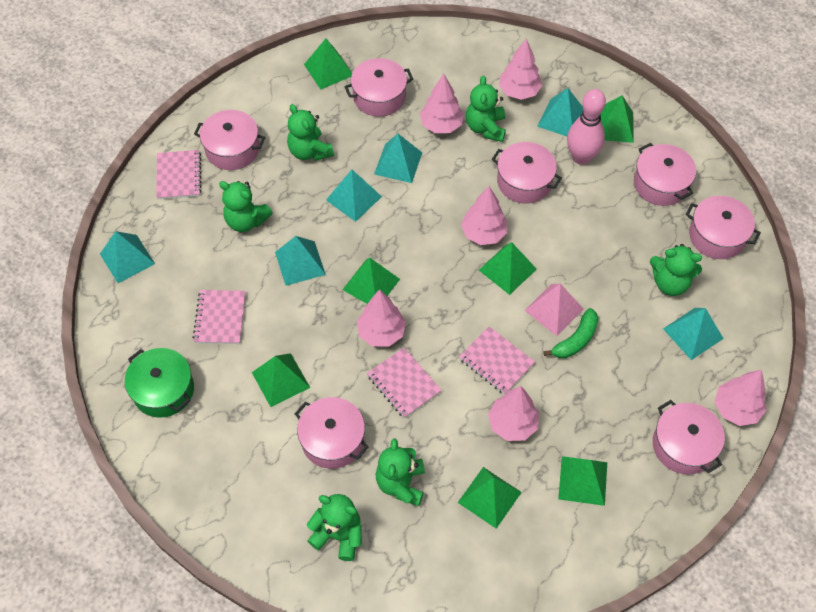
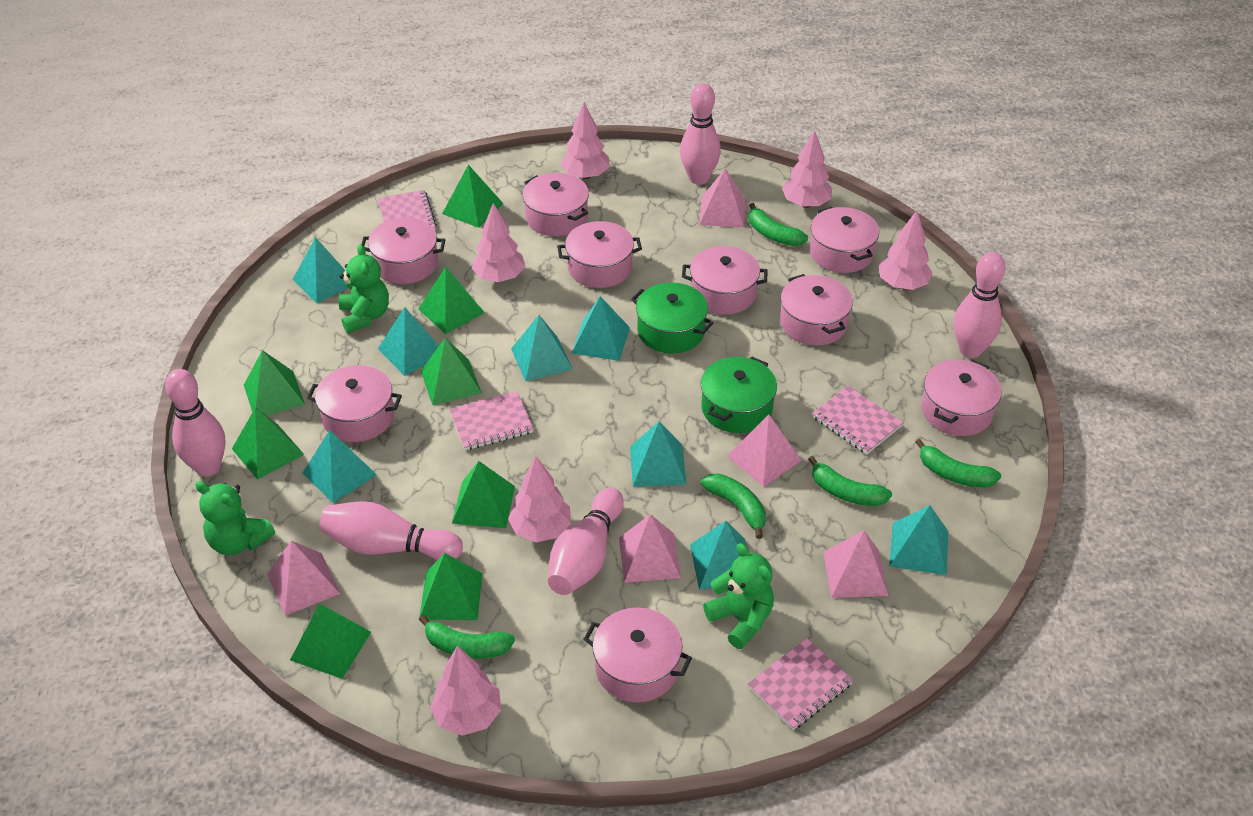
green banana: [543,308,598,358] = 1 -> [419,615,515,658] [700,473,766,539] [749,203,808,246] [808,456,892,506] [915,439,1001,488] = 5
green pot: [125,348,194,418] = 1 -> [631,282,713,354] [701,357,777,433] = 2
green pyramid: [252,353,310,407] [304,38,352,89] [343,258,400,304] [458,467,522,529] [479,242,537,295] [558,456,607,506] [600,95,634,143] = 7 -> [232,407,304,480] [244,350,305,415] [290,603,371,679] [418,267,485,334] [420,553,483,620] [421,338,482,405] [442,165,503,228] [452,461,515,528] = 8
green teddy bear: [219,181,273,232] [287,104,334,161] [307,494,362,561] [376,438,425,506] [466,75,506,142] [650,244,702,296] = 6 -> [195,481,275,555] [339,244,389,333] [703,543,774,649] = 3
pink bowling pin: [567,89,606,165] = 1 -> [165,369,226,477] [319,501,463,560] [548,488,624,595] [680,83,721,185] [954,252,1006,358] = 5
pink pot: [194,110,265,170] [295,397,369,469] [344,58,413,117] [492,142,562,204] [634,143,696,206] [653,400,725,475] [686,196,761,259] = 7 -> [307,365,402,442] [362,218,446,284] [523,173,589,236] [557,221,642,288] [583,607,692,703] [682,246,767,315] [780,274,853,346] [810,207,879,273] [921,360,1002,436] = 9
pink pyramid: [524,284,584,336] = 1 -> [267,541,340,616] [619,514,681,583] [699,168,745,228] [727,414,801,487] [823,530,888,598] = 5
turquoise pyramid: [100,231,155,283] [275,236,326,286] [326,169,382,222] [374,134,422,183] [537,88,583,137] [663,308,724,360] = 6 -> [292,237,347,304] [303,430,377,503] [378,307,439,376] [511,315,573,381] [572,296,630,361] [630,422,686,487] [690,521,747,590] [889,505,949,575] = 8

